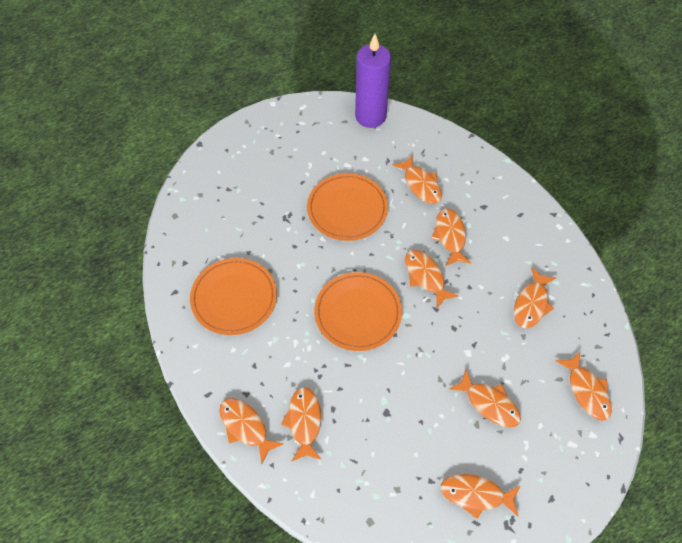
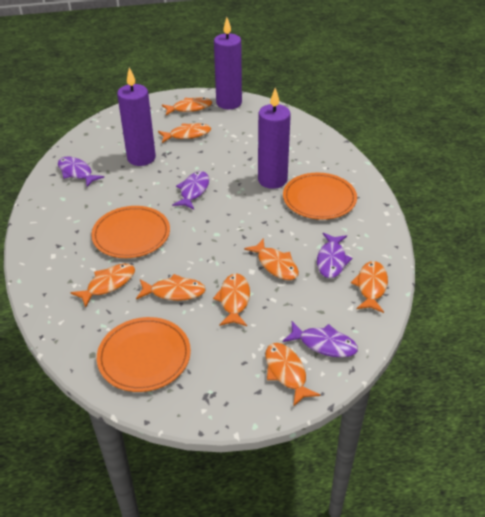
orange fish: [219,398,284,465] [281,387,321,462] [392,154,442,204] [405,250,459,308] [431,208,471,266] [441,474,520,519] [450,369,521,427] [514,267,557,328] [556,351,612,421] = 9 -> [70,264,135,308] [136,274,206,301] [158,123,211,143] [162,97,212,115] [213,273,250,326] [244,239,299,280] [265,343,320,407] [351,261,388,313] = 8
purple candle: [355,34,391,128] = 1 -> [117,67,156,166] [214,17,242,109] [258,88,291,189] = 3
purple fish: none = 0 -> [58,157,104,187] [172,171,209,210] [283,321,358,358] [317,233,353,278] = 4

